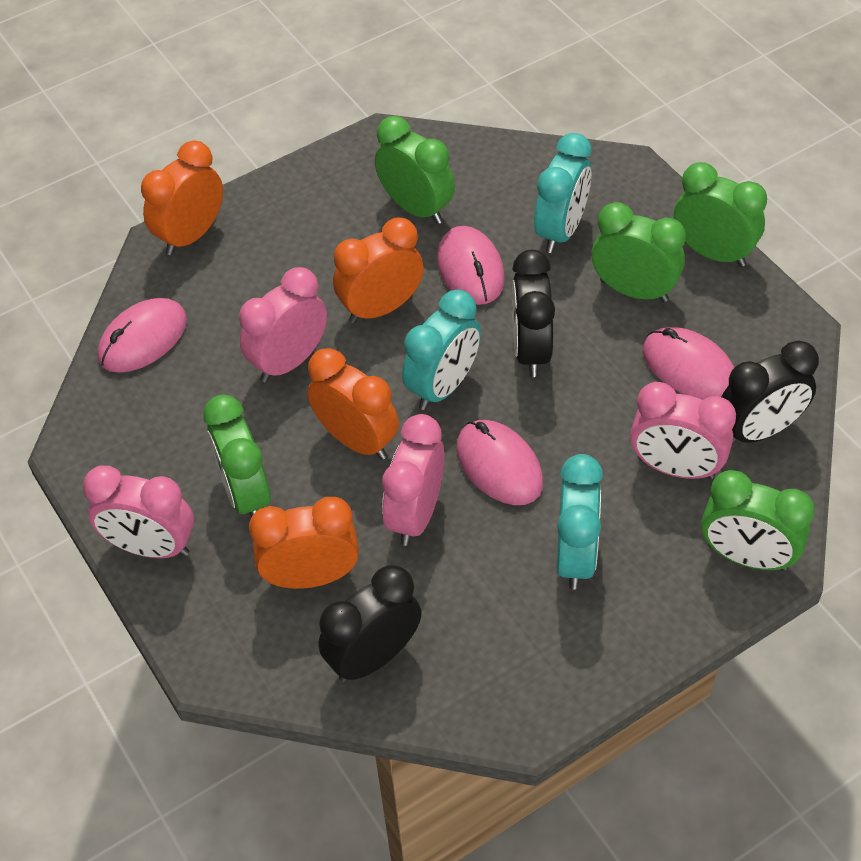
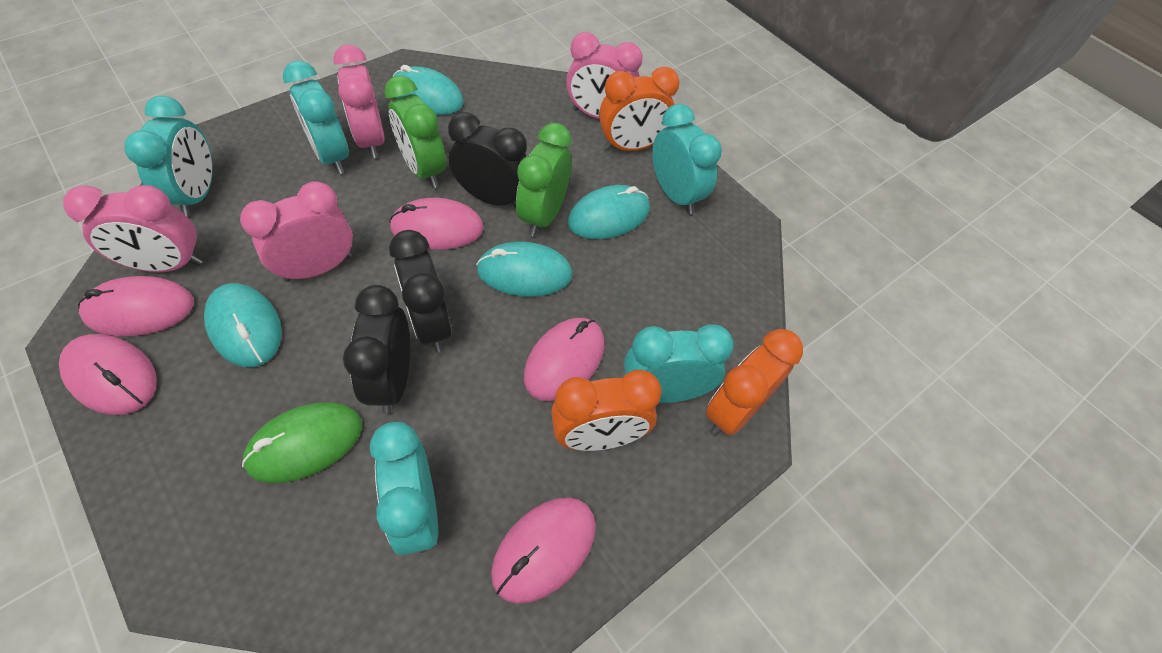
green clock: [203,394,271,517] [375,116,455,224] [592,202,686,302] [674,162,767,267] [701,470,815,571] = 5 -> [384,76,446,188] [516,123,572,237] = 2
green mouse: none = 0 -> [242,402,362,483] = 1
orange clock: [141,141,223,255] [249,497,359,589] [307,348,399,460] [333,217,424,323] = 4 -> [551,370,662,451] [599,67,680,151] [706,329,803,436] = 3
pink mouse: [98,298,187,373] [437,226,505,305] [456,420,543,505] [643,327,735,400] = 4 -> [59,334,157,415] [78,276,194,336] [389,198,484,250] [491,497,596,604] [524,318,605,401] = 5
turquoise clock: [402,289,481,410] [534,133,591,253] [556,454,603,590] = 3 -> [124,96,213,217] [283,61,349,174] [370,422,438,556] [624,324,734,403] [652,104,722,214] = 5
turquoise mouse: none = 0 -> [204,283,282,367] [392,65,464,115] [476,242,573,297] [568,185,650,239] = 4

